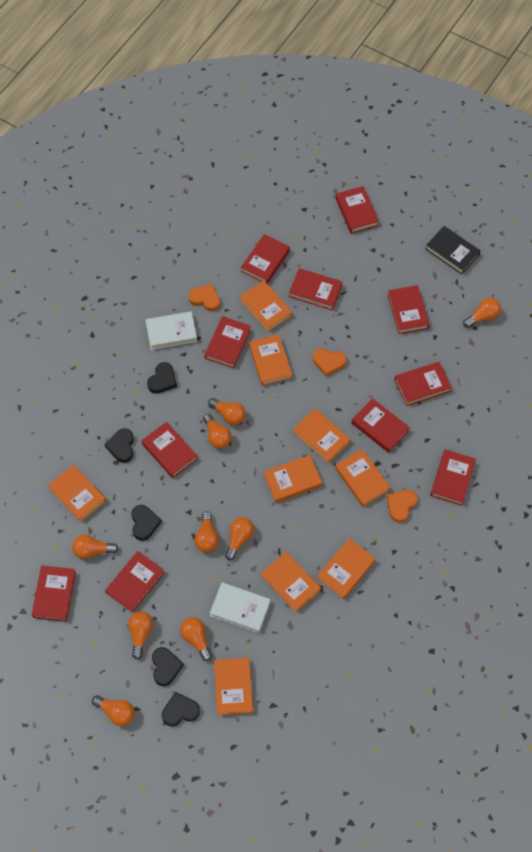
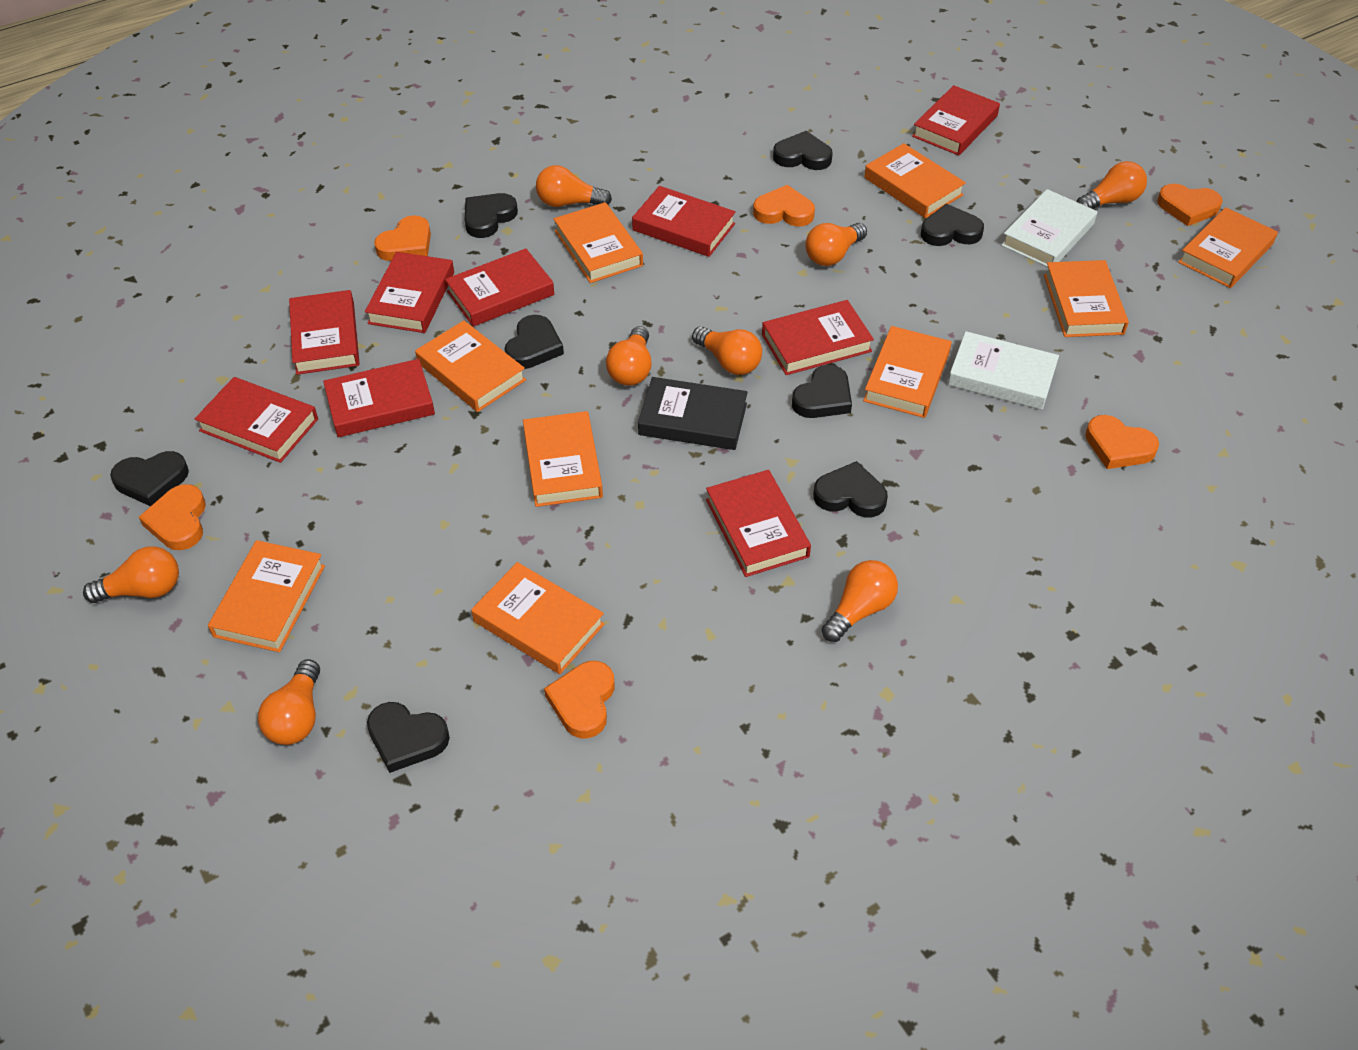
black heart: [104,428,134,463] [131,505,162,541] [147,362,177,394] [152,647,184,686] [162,692,200,726] = 5 -> [110,451,189,506] [367,702,450,773] [465,193,518,238] [504,315,564,369] [773,131,833,170] [792,365,852,418] [813,461,888,517] [921,204,984,246] = 8
orange heart: [188,284,220,311] [313,348,346,377] [387,490,418,523] = 3 -> [139,484,206,550] [374,215,431,261] [544,661,615,738] [753,185,815,227] [1085,415,1159,469] [1157,184,1223,226] = 6
orange light bulb: [72,535,119,559] [92,695,135,726] [128,612,153,660] [180,617,212,661] [195,512,219,552] [203,414,232,449] [208,398,246,425] [225,517,254,560] [463,298,501,328] = 9 -> [83,546,179,603] [258,659,320,745] [536,165,612,207] [606,326,652,386] [692,327,762,375] [805,223,867,266] [821,560,898,642] [1076,161,1147,209] = 8
red book: [32,566,76,622] [105,551,165,613] [141,422,198,478] [205,316,251,369] [241,234,290,284] [289,268,343,311] [336,186,379,234] [351,398,410,453] [388,285,430,334] [394,362,452,406] [430,449,476,506] = 11 -> [195,377,318,463] [289,290,360,375] [323,359,435,437] [365,252,454,333] [445,249,554,327] [632,186,736,257] [706,470,811,577] [762,300,874,375] [912,85,1000,156] = 9

